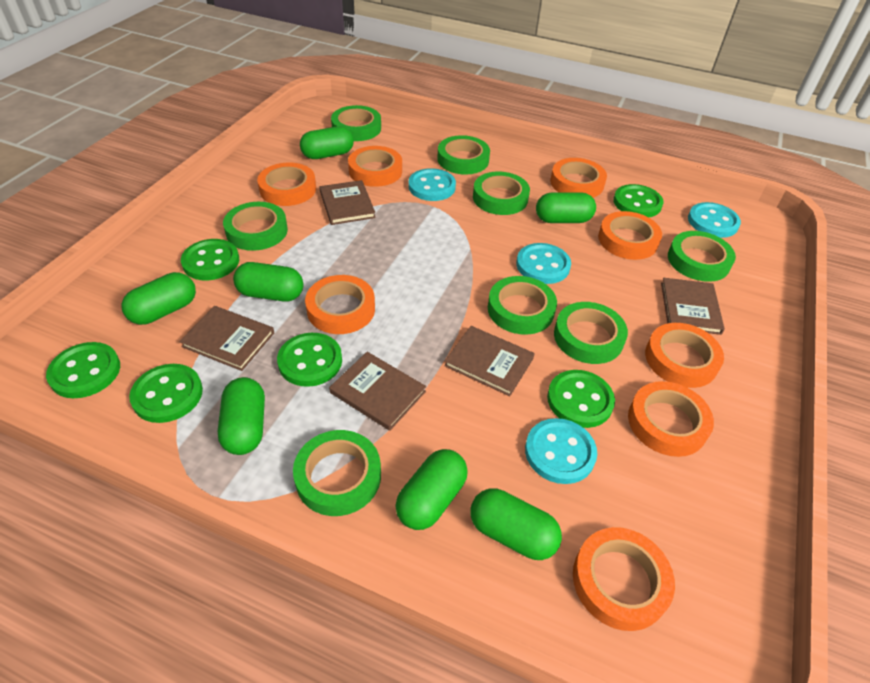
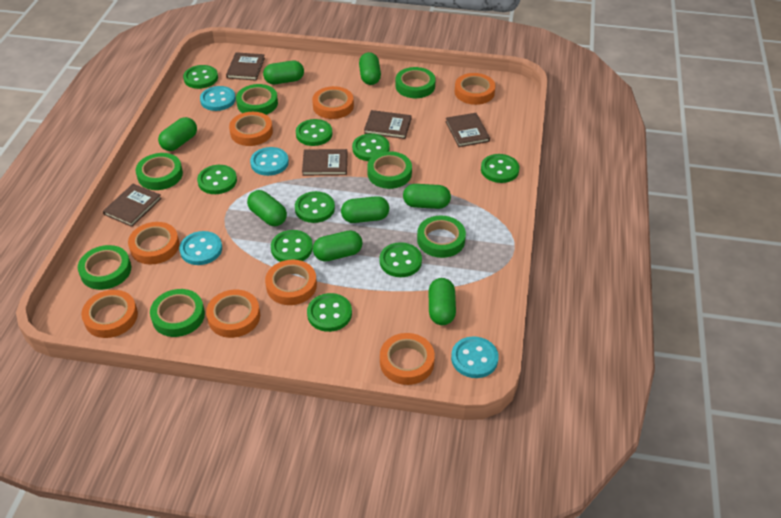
green button: [46,342,120,398] [129,364,203,423] [181,239,239,280] [277,333,342,387] [547,370,615,428] [613,184,664,217] = 6 -> [183,65,218,89] [197,165,237,194] [271,230,313,262] [295,191,335,223] [296,119,332,146] [307,293,352,332] [352,133,390,161] [379,242,422,277] [481,154,519,183] = 9
green capsule: [121,272,196,325] [218,377,265,455] [233,262,304,301] [300,126,354,159] [395,449,468,530] [471,488,562,560] [536,192,596,223] = 7 -> [158,117,197,151] [247,190,287,226] [263,61,304,84] [313,230,363,261] [341,196,389,223] [359,52,381,85] [403,184,451,209] [429,278,456,325] = 8
green tape: [223,202,288,251] [293,430,381,516] [331,105,381,141] [437,135,490,175] [473,171,530,215] [488,276,557,335] [554,302,628,364] [668,231,736,282] = 8 -> [78,245,131,290] [136,153,183,190] [150,289,205,337] [236,84,278,115] [367,151,412,189] [396,67,435,98] [417,215,466,258] = 7

